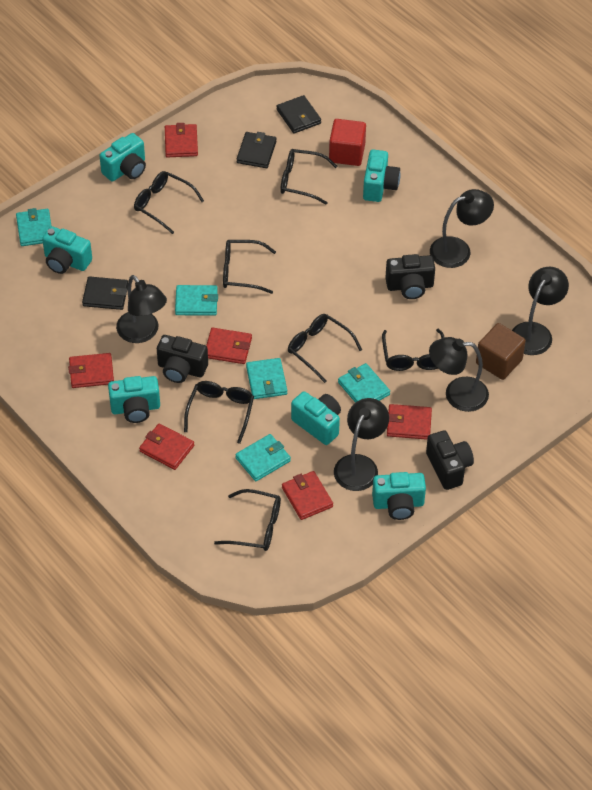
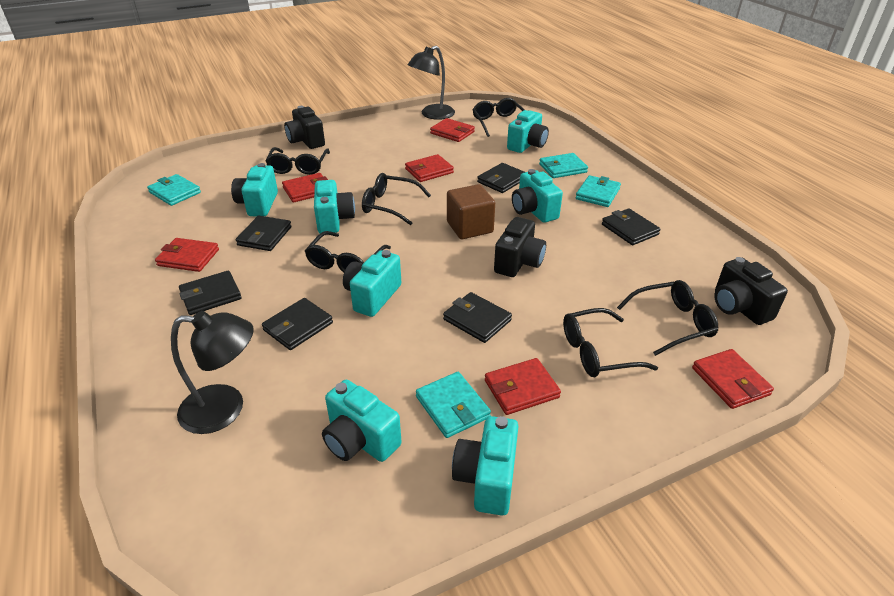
black glasses: [134,171,204,234] [184,381,254,444] [214,489,281,551] [223,240,276,294] [280,149,337,205] [288,314,362,383] [382,329,445,371] = 7 -> [266,147,330,175] [305,231,391,273] [362,173,431,225] [473,98,525,137] [563,308,658,377] [617,280,718,356] = 6
black lamp: [116,275,167,343] [334,398,389,491] [429,337,489,412] [430,189,494,268] [512,267,569,355] = 5 -> [171,311,254,434] [408,46,455,120] = 2
black wallet: [82,276,128,310] [237,132,277,168] [277,95,321,134] = 3 -> [179,271,242,315] [236,216,292,251] [262,298,333,350] [443,292,512,343] [477,163,525,193] [602,208,661,245] = 6
red cube: [329,119,366,166] = 1 -> none = 0
turquoise camera: [42,226,92,274] [99,133,146,182] [108,376,160,423] [291,391,341,445] [363,149,400,202] [372,472,426,520] = 6 -> [231,163,278,216] [314,180,355,233] [322,380,402,462] [343,250,401,317] [452,416,518,516] [507,110,549,153] [512,169,563,223] = 7
turquoise wallet: [16,208,52,246] [175,285,218,316] [235,434,291,481] [246,358,287,399] [338,363,390,403] = 5 -> [147,174,201,206] [416,372,491,438] [539,153,588,178] [575,175,621,207] = 4

